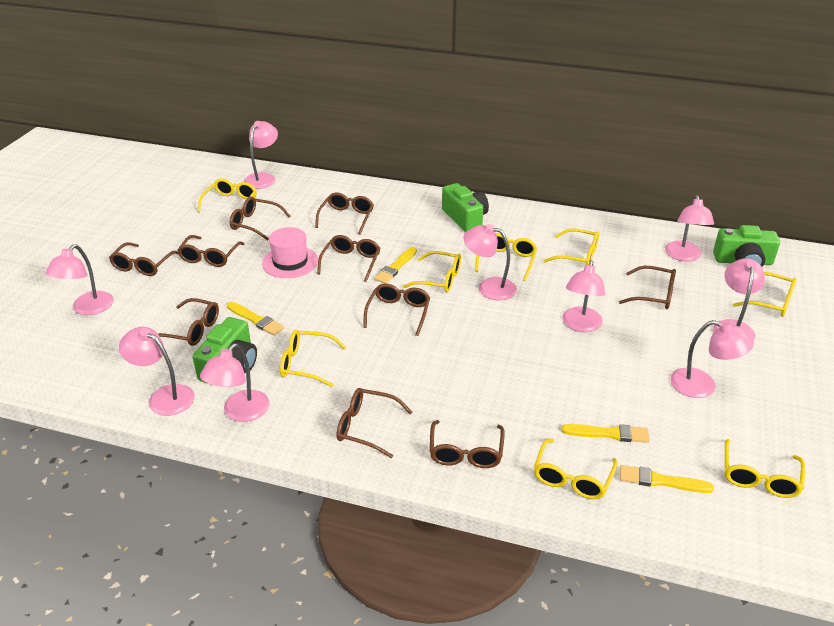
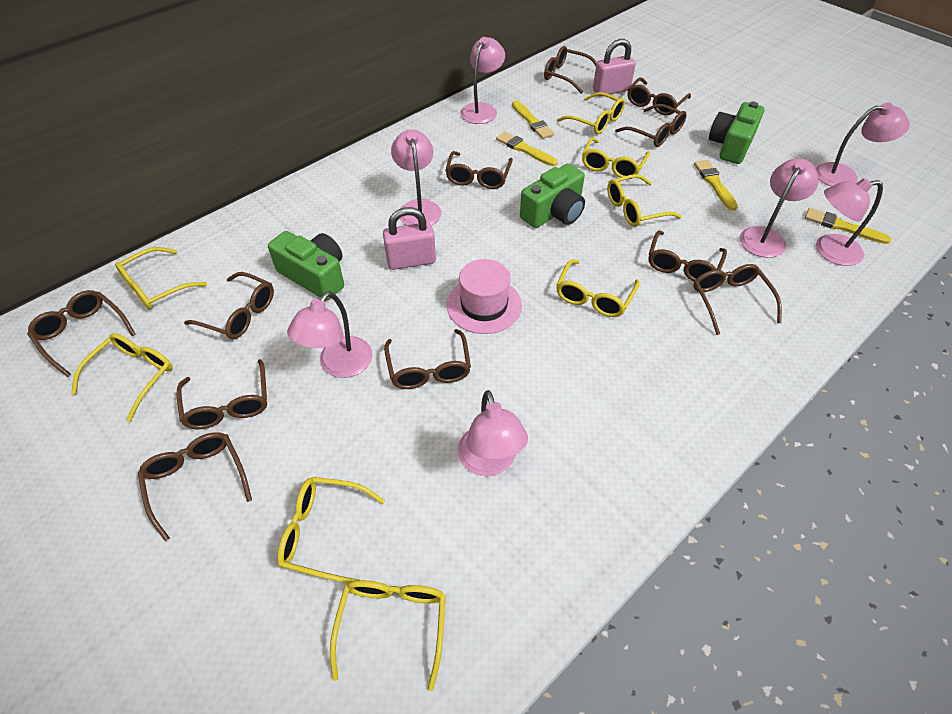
brown glasses: [109,242,178,276] [158,298,219,346] [177,235,244,267] [230,197,290,241] [315,193,374,235] [317,235,381,282] [337,388,412,458] [363,284,430,336] [430,420,505,468] [619,266,676,309] = 10 -> [27,290,136,377] [138,432,252,541] [177,359,267,429] [184,272,274,339] [384,329,471,389] [445,151,513,189] [544,46,597,94] [615,104,687,147] [628,78,691,116] [649,230,727,281] [693,264,782,335] = 11
pink lamp: [46,244,114,315] [119,327,195,416] [200,343,269,422] [244,121,278,189] [464,224,517,300] [562,260,605,332] [665,195,714,262] [670,320,754,398] [713,258,765,341] = 9 -> [287,291,372,378] [391,130,441,225] [458,390,528,477] [460,37,505,124] [740,158,819,258] [816,102,910,186] [816,178,883,266] = 7
pink padlock: none = 0 -> [383,207,436,270] [593,39,636,96] = 2

